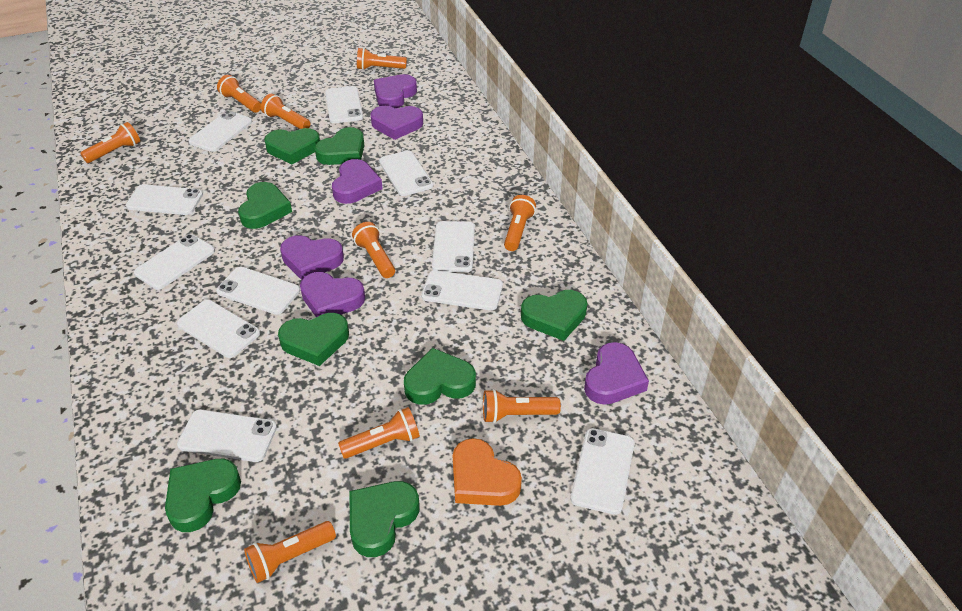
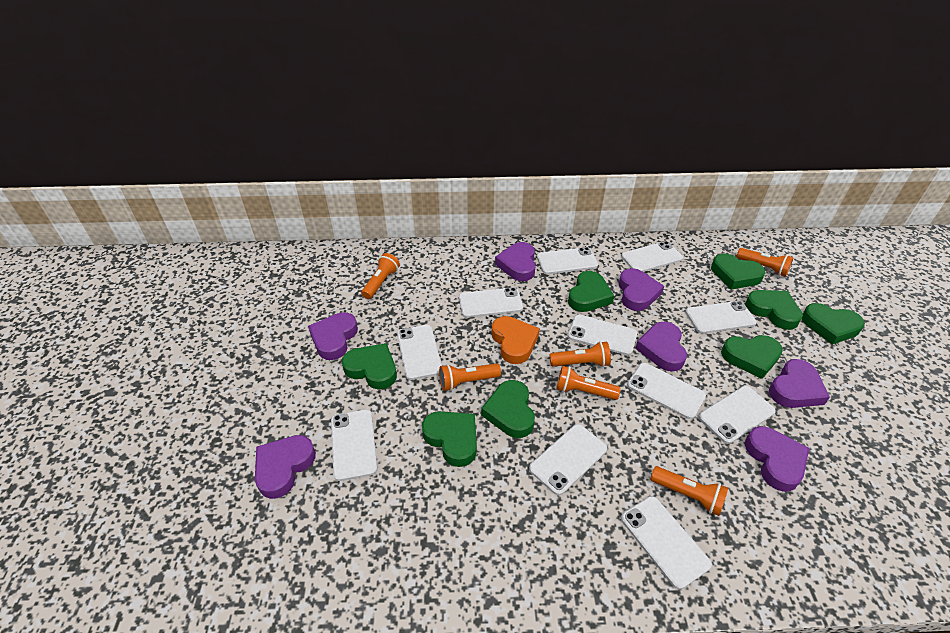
orange flashlight: [80,122,140,163] [217,75,261,113] [244,521,336,583] [261,94,310,129] [338,407,420,459] [352,222,395,278] [357,48,407,70] [483,389,561,423] [504,195,536,251] = 9 -> [361,253,400,299] [439,363,501,391] [550,341,611,367] [556,365,621,400] [650,466,728,516] [737,248,794,277] = 6
purple heart: [280,235,344,280] [300,272,365,317] [332,159,383,204] [370,106,423,140] [374,74,417,108] [584,342,649,405] = 6 -> [255,435,316,499] [308,312,358,360] [495,242,536,281] [619,268,664,311] [635,322,687,371] [745,426,809,491] [769,359,830,408] = 7

